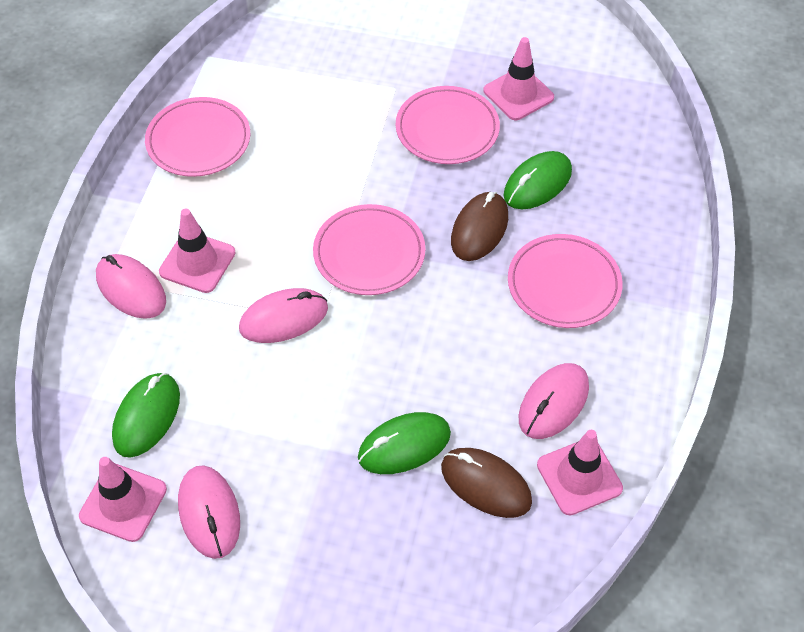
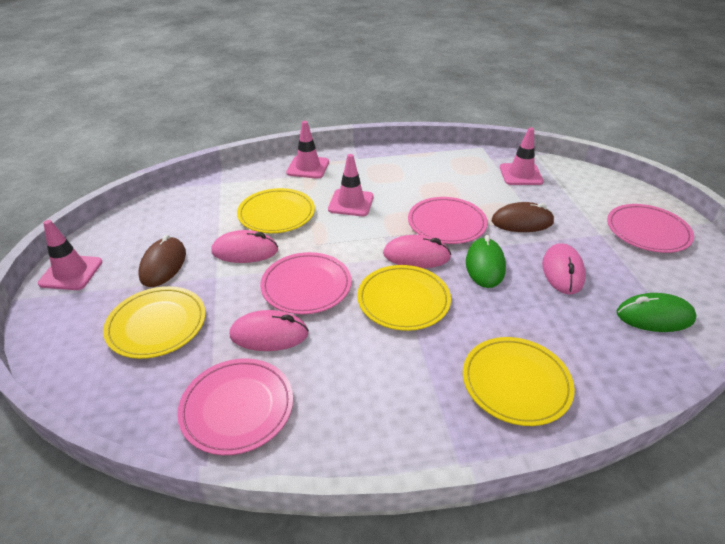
green mouse: [112,373,180,458] [358,412,451,474] [504,151,572,209] = 3 -> [466,235,506,288] [617,293,697,332] = 2
yellow plate: none = 0 -> [103,286,206,359] [237,188,315,233] [357,265,451,331] [463,337,575,426] = 4

